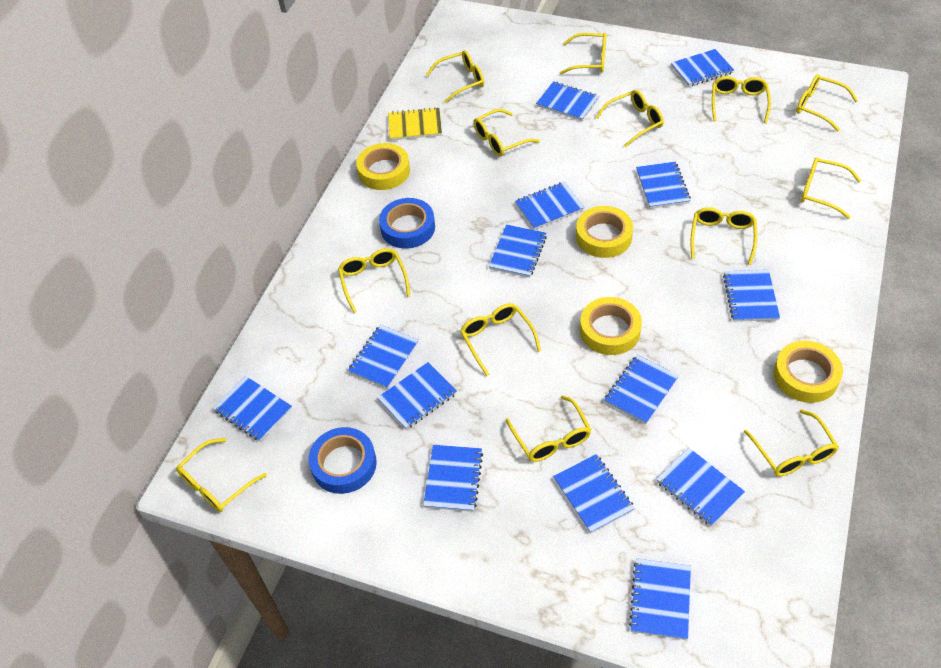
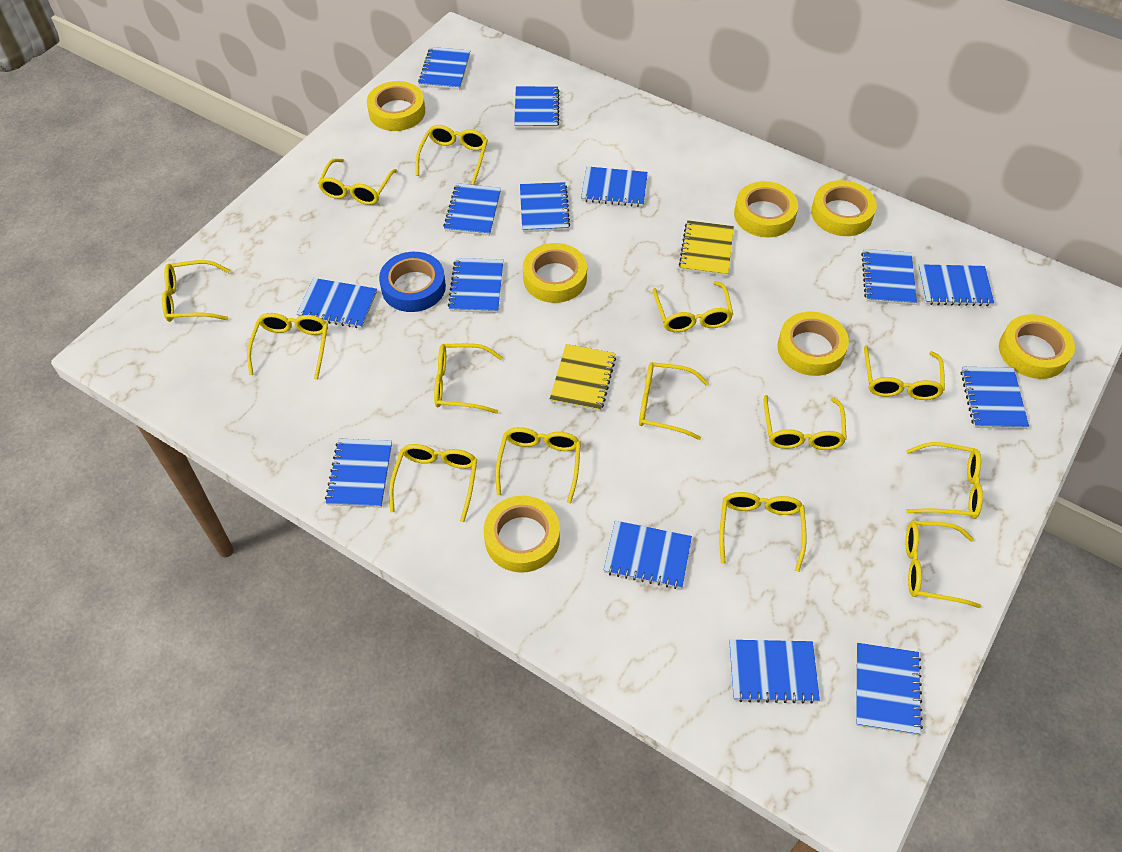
blue tape: [308,427,377,494] [379,198,435,249] = 2 -> [379,252,446,312] = 1
yellow glasses: [176,438,267,512] [338,248,410,313] [426,50,484,103] [460,303,541,376] [473,109,540,156] [506,395,591,462] [560,33,606,74] [596,90,664,148] [690,207,757,265] [712,76,771,123] [744,409,839,476] [796,74,858,131] [801,158,861,219] = 13 -> [162,260,231,322] [247,313,328,379] [318,159,397,205] [389,444,477,522] [416,125,488,185] [434,343,503,414] [495,427,581,503] [639,362,709,440] [653,281,733,332] [719,492,807,572] [764,395,847,450] [864,346,945,400] [906,442,983,519] [906,521,981,608] = 14
yellow notebook: [388,107,442,141] = 1 -> [549,344,616,412] [679,220,734,276] = 2
yellow tape: [356,143,410,190] [576,206,633,258] [580,297,642,355] [773,341,843,403] = 4 -> [367,81,425,131] [484,496,560,573] [523,243,587,303] [734,181,798,237] [777,312,849,376] [811,180,877,236] [999,314,1075,379] = 7

